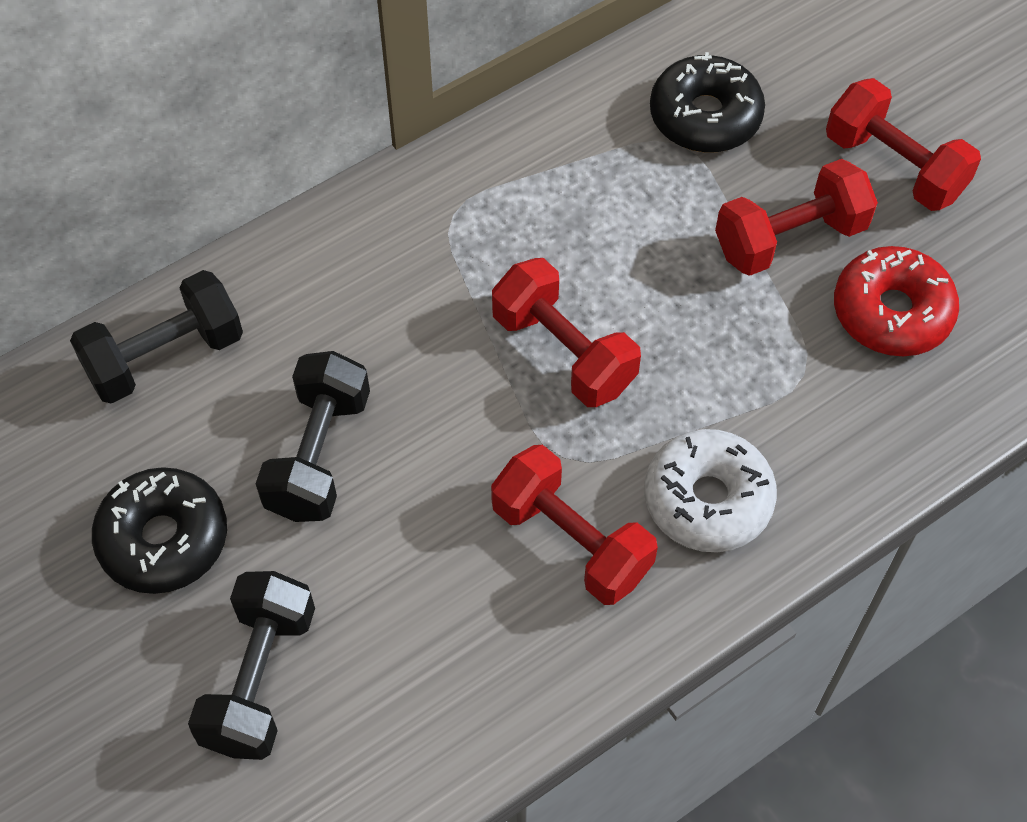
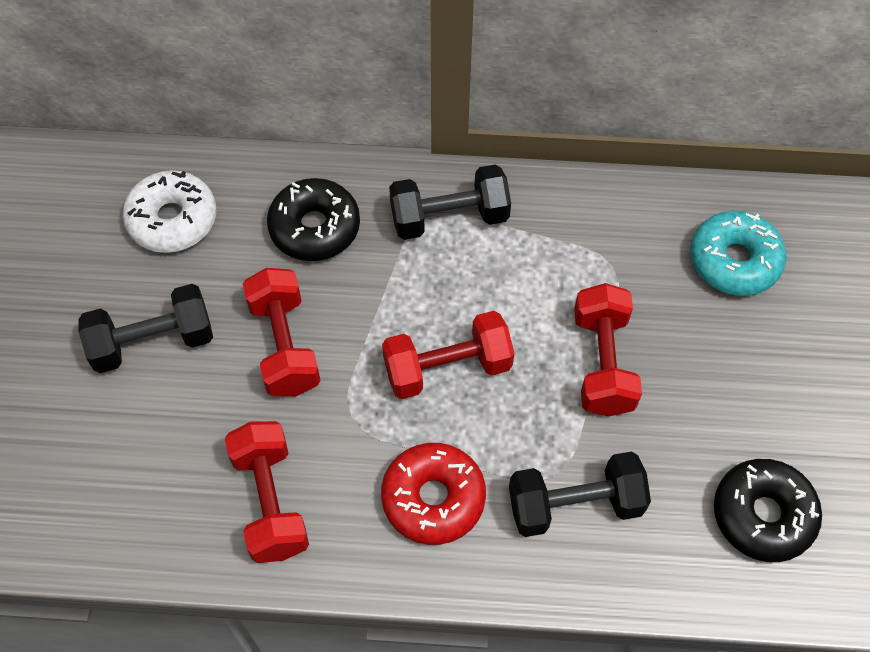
turquoise donut: none = 0 -> [690,211,787,296] = 1

